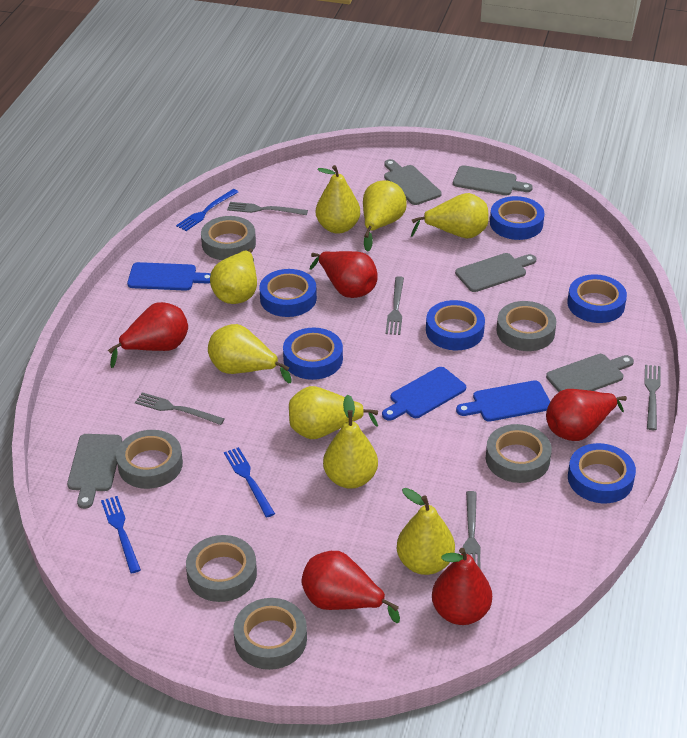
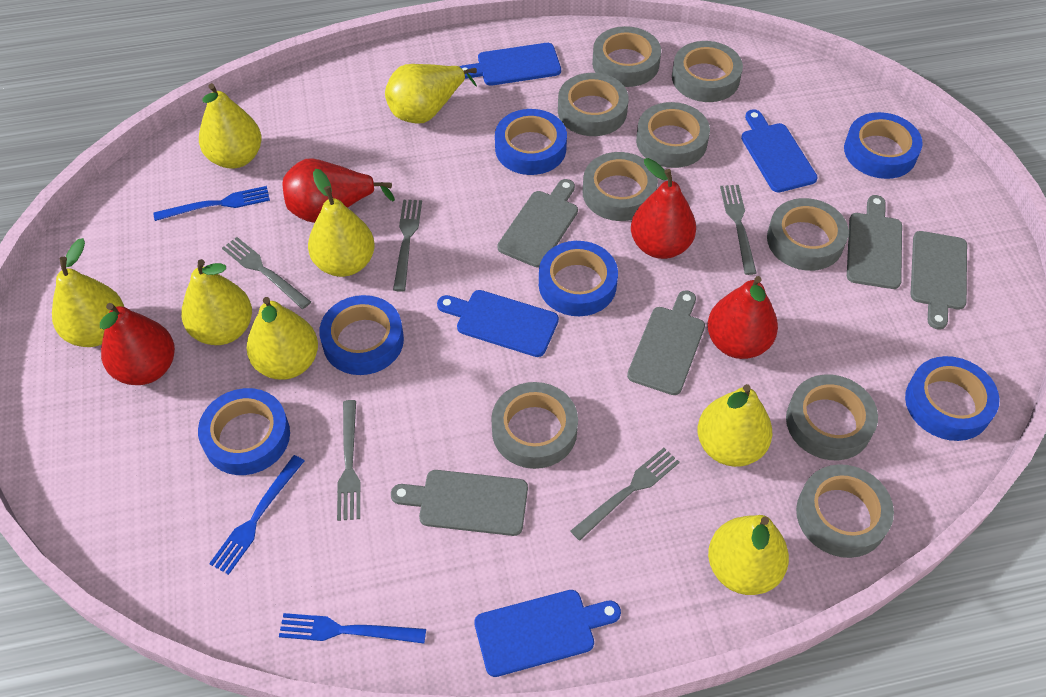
blue cutting board: [127,262,211,291] [382,367,466,421] [456,380,550,422] = 3 -> [437,290,559,357] [460,43,561,86] [474,590,621,677] [741,109,818,192] = 4
grey tape: [116,430,183,489] [186,535,257,602] [201,216,256,260] [233,598,307,670] [486,424,552,483] [496,301,556,351] = 6 -> [491,382,578,469] [558,73,629,136] [582,152,658,221] [592,26,661,87] [636,102,710,168] [672,41,743,102] [767,198,849,271] [786,374,878,460] [796,464,894,558] = 9
red pear: [108,302,188,368] [301,551,400,623] [310,251,378,298] [432,548,492,625] [546,389,627,441] = 5 -> [100,303,175,385] [283,158,395,223] [631,158,696,259] [708,276,778,359] = 4

